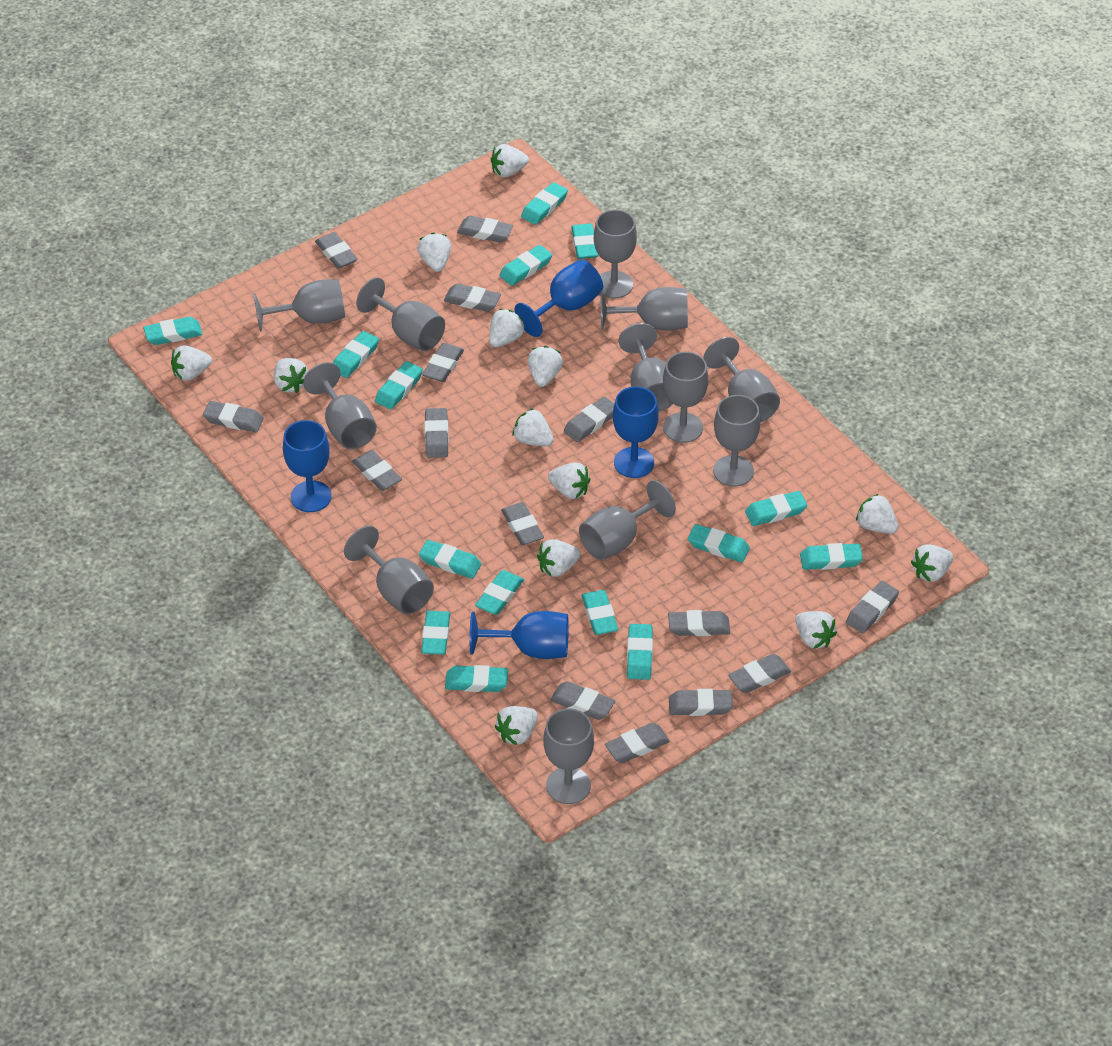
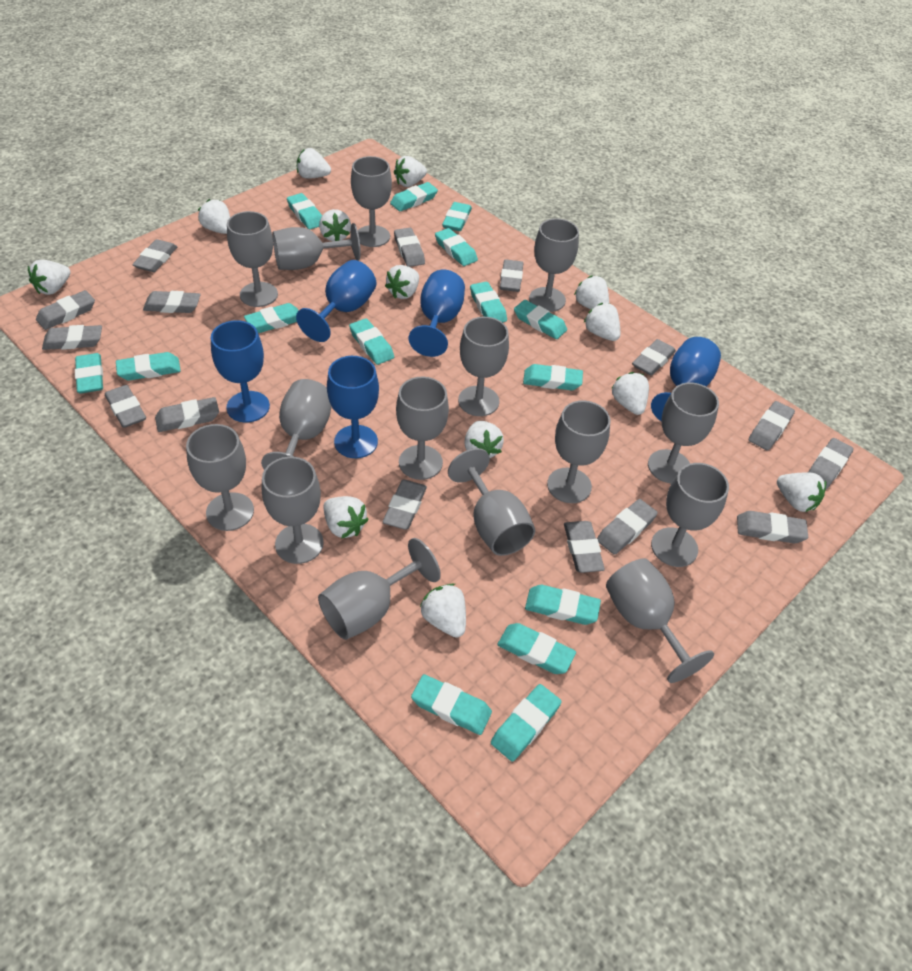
blue goblet: [283,420,332,512] [469,611,569,659] [514,260,603,337] [613,386,659,478] = 4 -> [211,320,270,423] [296,260,376,342] [327,356,379,458] [409,270,465,357] [651,337,721,421] = 5
grey goblet: [253,279,345,332] [303,362,377,449] [344,526,434,614] [356,277,445,351] [543,709,594,804] [579,480,676,560] [594,209,637,298] [600,287,688,330] [619,323,673,411] [663,352,708,443] [704,337,780,422] [713,395,760,487] = 12 -> [186,424,254,531] [227,211,278,307] [261,379,331,470] [262,457,324,564] [273,223,361,270] [318,538,441,640] [351,156,392,247] [396,377,449,480] [448,448,535,556] [458,317,509,416] [529,218,579,312] [547,400,610,503] [606,558,714,683] [648,382,719,483] [651,463,729,567] = 15

